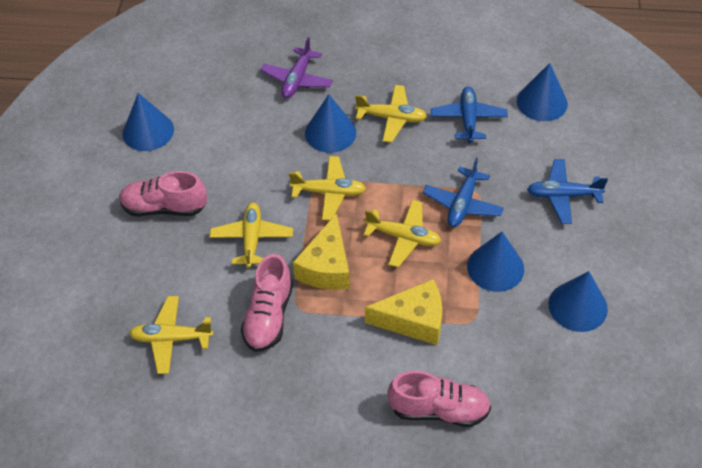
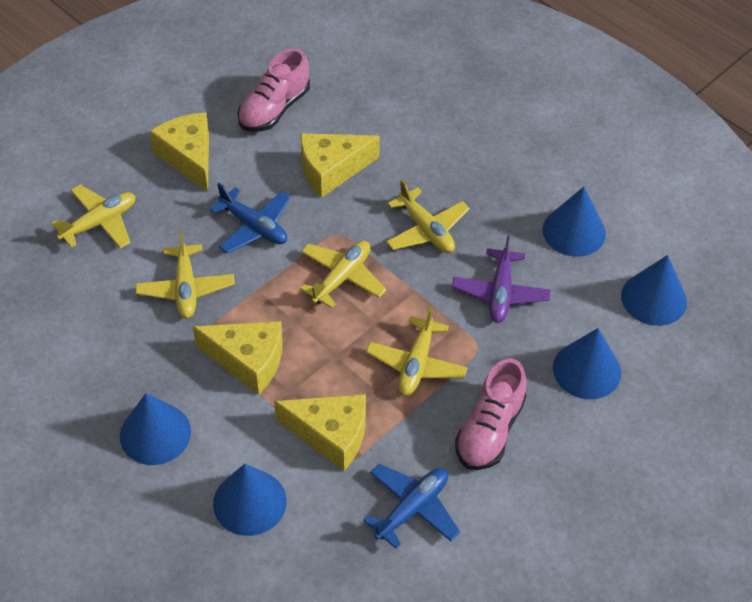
blue plane: [423,158,504,227] [431,87,508,143] [527,159,608,224] = 3 -> [210,183,291,254] [363,464,460,549] = 2
pink shoe: [119,171,207,216] [241,254,293,352] [387,371,491,427] = 3 -> [238,48,310,132] [455,358,527,470] = 2
yellow cheese: [293,213,350,290] [365,279,442,345] = 2 -> [149,113,209,192] [193,321,283,395] [274,394,366,471] [301,133,380,198] = 4

